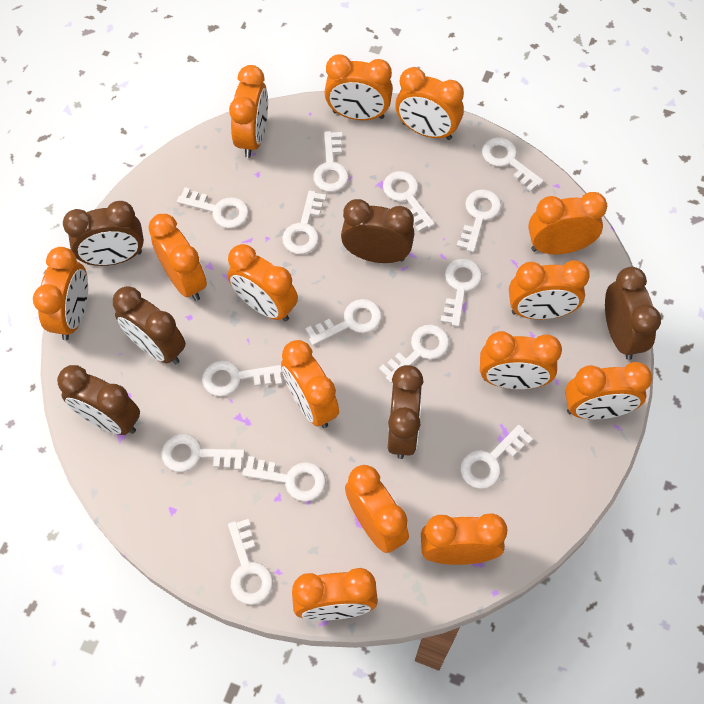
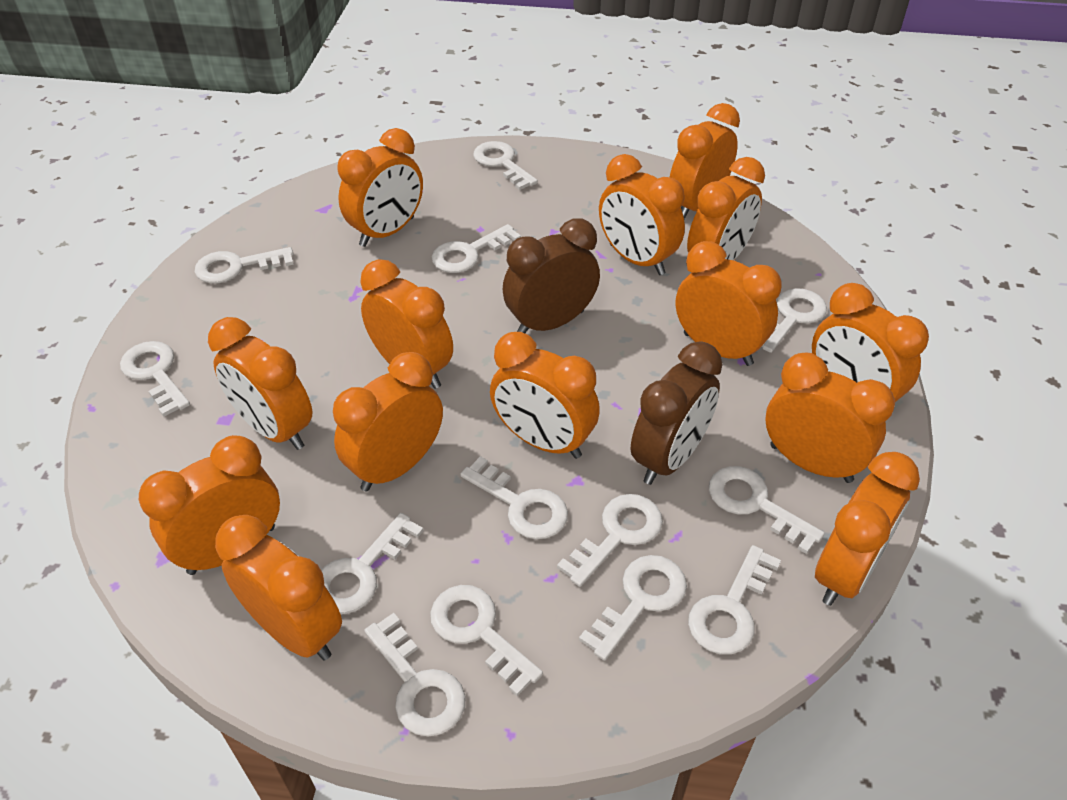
brown clock: [57,365,140,435] [63,201,144,266] [113,286,186,364] [341,199,414,263] [388,365,423,459] [605,267,661,360] = 6 -> [503,218,600,333] [631,341,723,485] = 2
white key: [161,434,245,472] [177,187,249,228] [202,360,282,396] [228,519,273,605] [242,456,326,502] [282,191,326,254] [305,299,382,345] [313,131,349,192] [379,325,449,383] [383,171,435,232] [440,259,482,327] [456,189,502,252] [460,425,533,489] [482,137,544,192] = 14 -> [120,341,190,417] [195,247,294,283] [321,513,424,614] [364,613,466,736] [430,585,543,696] [432,224,521,273] [460,456,568,539] [473,141,538,190] [557,494,663,587] [579,555,687,661] [688,545,781,654] [709,466,825,554] [762,288,827,353] = 13

